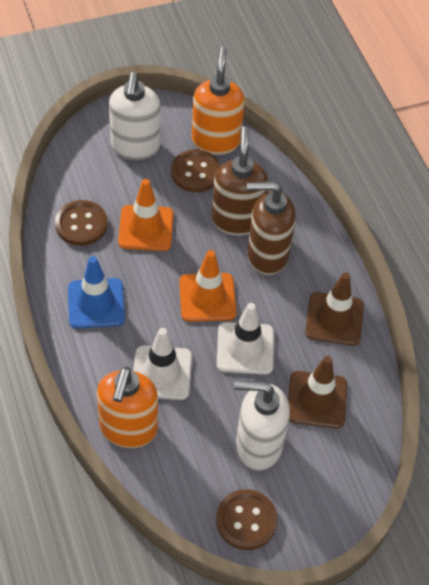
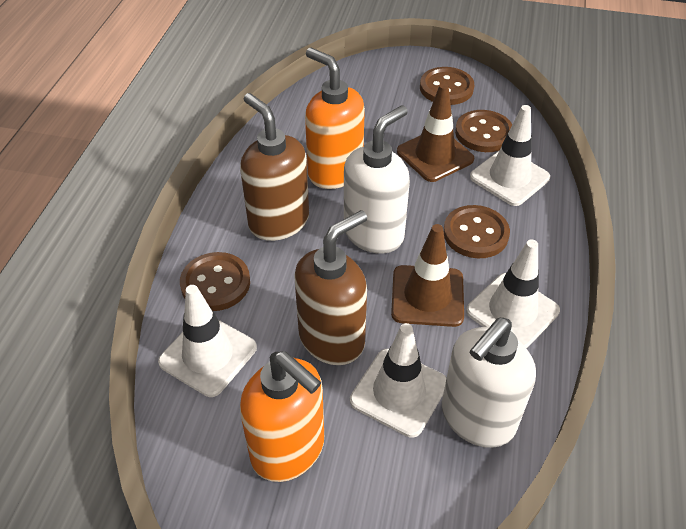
blue traffic cone: [68,256,125,329] = 1 -> none = 0
brown button: [55,200,108,246] [171,150,221,192] [216,489,278,550] = 3 -> [180,252,250,311] [420,67,474,105] [443,205,510,258] [455,110,512,152] = 4
orange traffic cone: [118,179,174,251] [179,250,237,322] = 2 -> none = 0
white traffic cone: [133,328,192,400] [217,303,274,374] = 2 -> [158,285,257,397] [350,323,447,438] [466,239,560,348] [470,105,550,206] = 4

